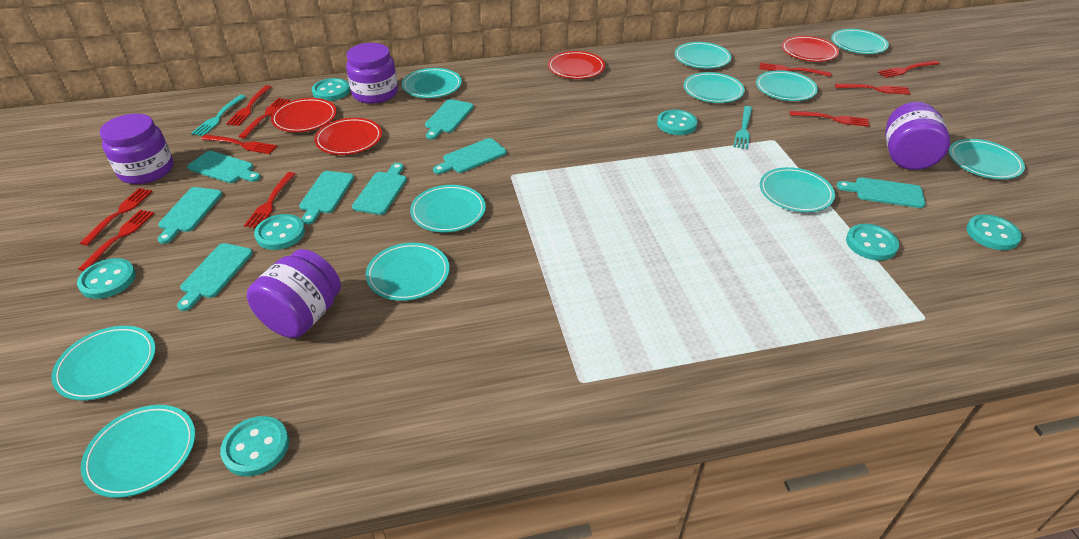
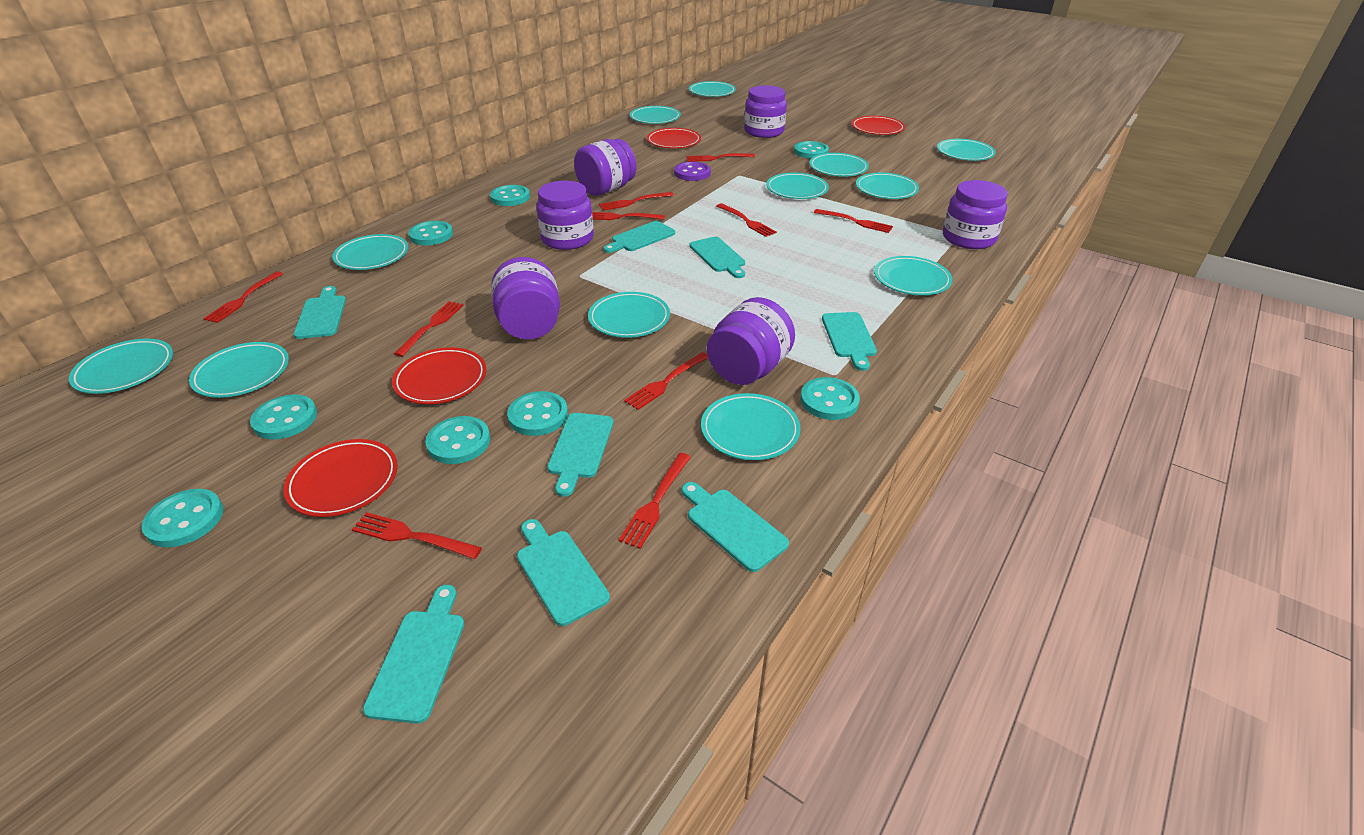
purple button: none = 0 -> [674,162,711,181] = 1
purple jar: [100,114,174,184] [247,249,341,338] [346,43,398,104] [885,102,950,170] = 4 -> [491,257,560,339] [536,181,594,250] [574,139,637,196] [707,297,795,385] [744,85,787,138] [943,180,1008,249] = 6
turquoise button: [77,258,136,299] [220,416,289,476] [254,214,305,250] [312,78,350,101] [657,110,697,135] [846,224,899,260] [966,214,1022,250] = 7 -> [141,489,223,547] [250,394,317,440] [408,221,453,245] [425,416,490,464] [490,185,530,206] [507,391,568,436] [794,141,829,159] [800,377,860,420] = 8
turquoise fork: [191,95,246,136] [733,106,752,149] = 2 -> none = 0
turquoise plate: [52,326,156,400] [81,405,195,498] [366,243,449,301] [402,68,462,98] [410,185,486,232] [674,42,731,69] [684,72,745,103] [756,71,818,101] [760,167,835,212] [831,29,889,54] [949,139,1025,179] = 11 -> [69,339,173,394] [189,342,289,398] [332,234,408,270] [588,292,670,338] [630,106,681,124] [689,81,736,97] [701,393,800,460] [766,173,829,199] [809,153,869,177] [856,173,919,199] [874,256,952,295] [937,139,996,161] = 12

